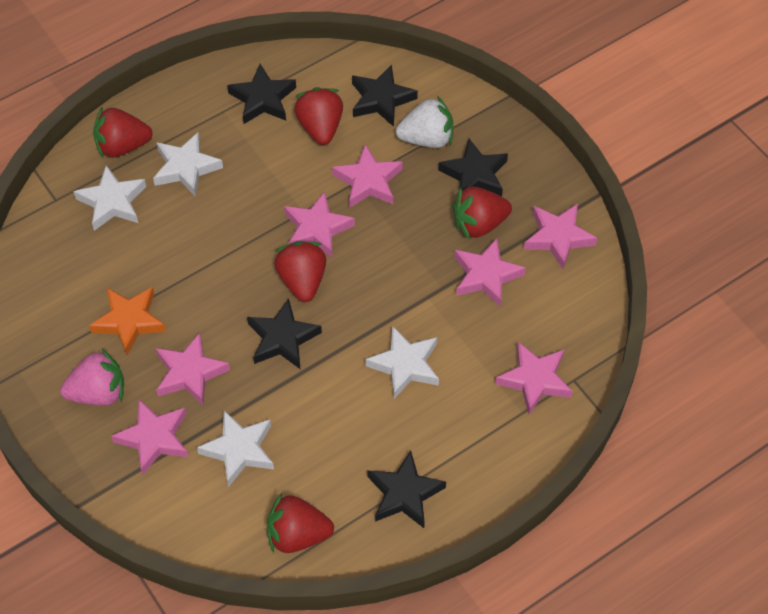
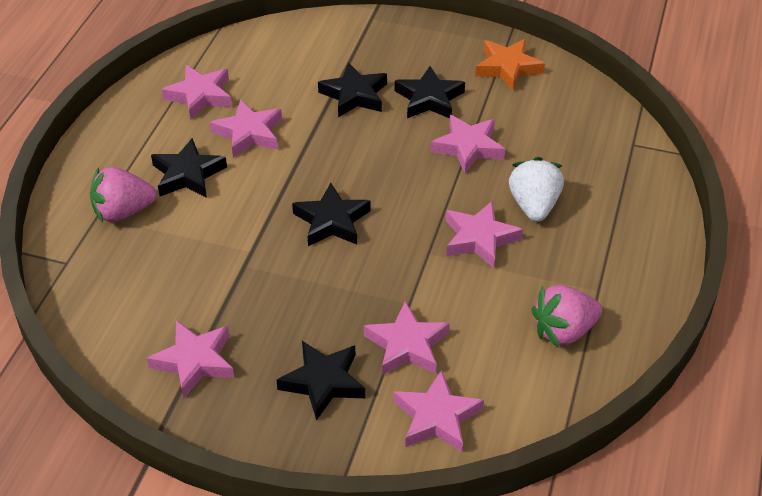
pink strawberry: [60,349,124,406] = 1 -> [90,167,157,222] [532,285,602,348] = 2
red strawberry: [93,106,153,158] [267,493,334,553] [274,241,326,302] [294,87,343,145] [452,187,512,240] = 5 -> none = 0
white star: [74,165,146,231] [153,132,223,197] [197,411,274,487] [365,326,439,399] = 4 -> none = 0

